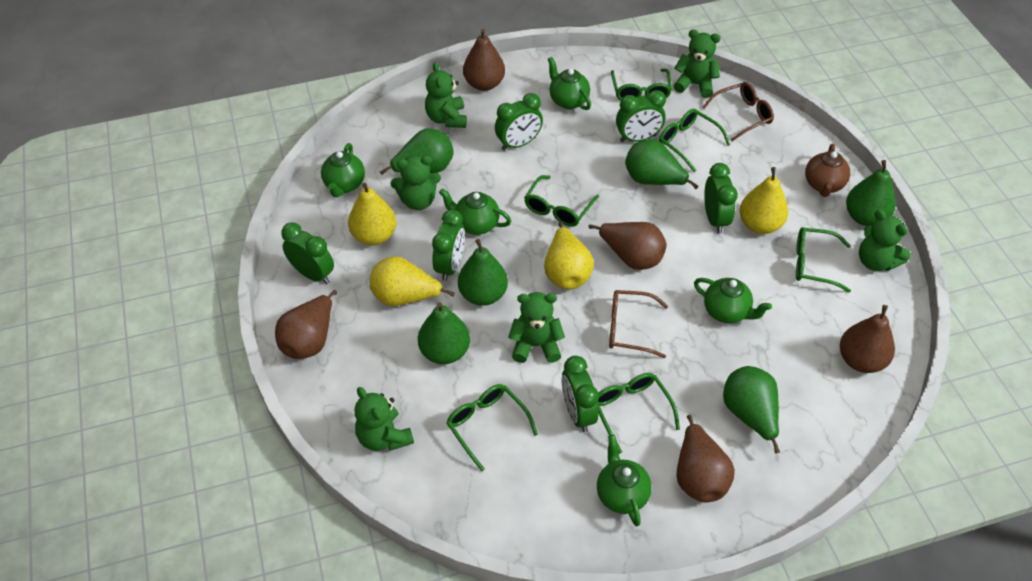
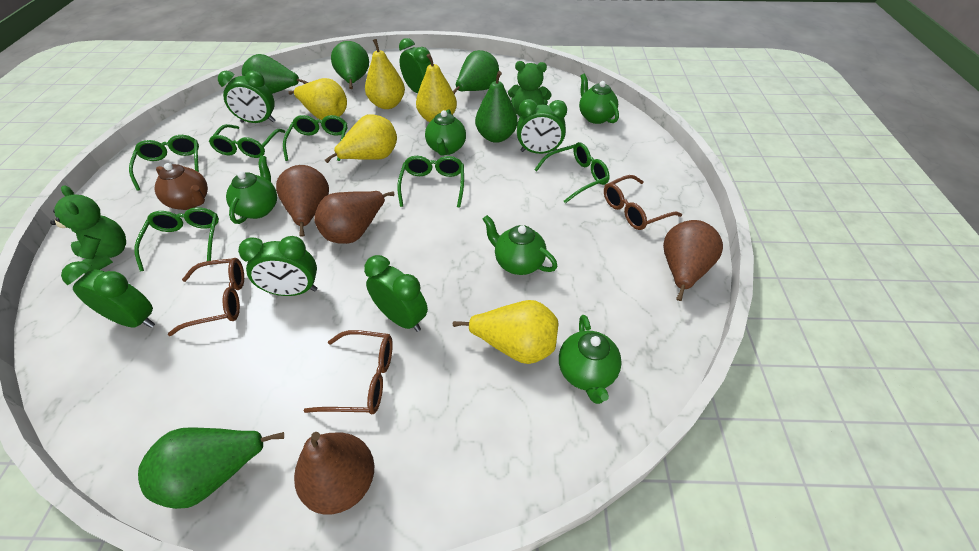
brown glasses: [609,290,668,358] [702,82,774,141] = 2 -> [168,258,244,336] [304,330,393,415] [604,175,682,230] = 3
brown pear: [275,290,337,359] [463,29,505,91] [588,222,667,270] [677,414,735,502] [840,305,895,373] = 5 -> [276,165,329,237] [294,432,374,515] [314,191,394,244] [663,220,723,301] = 4
green pear: [380,128,454,175] [418,302,470,364] [458,239,508,306] [625,139,699,189] [723,366,780,454] [846,160,896,226] = 6 -> [138,427,284,509] [242,54,308,94] [331,41,369,89] [453,50,499,95] [475,71,518,143] = 5
green teddy bear: [355,387,414,451] [390,156,441,210] [425,62,467,128] [508,292,565,363] [674,29,721,98] [859,210,911,271] = 6 -> [50,185,126,274] [508,61,551,116] = 2
yellow pear: [348,183,397,245] [370,256,455,306] [544,222,594,289] [740,167,788,234] = 4 -> [288,78,347,120] [325,114,397,163] [365,39,405,109] [416,53,457,122] [453,300,559,364] = 5

